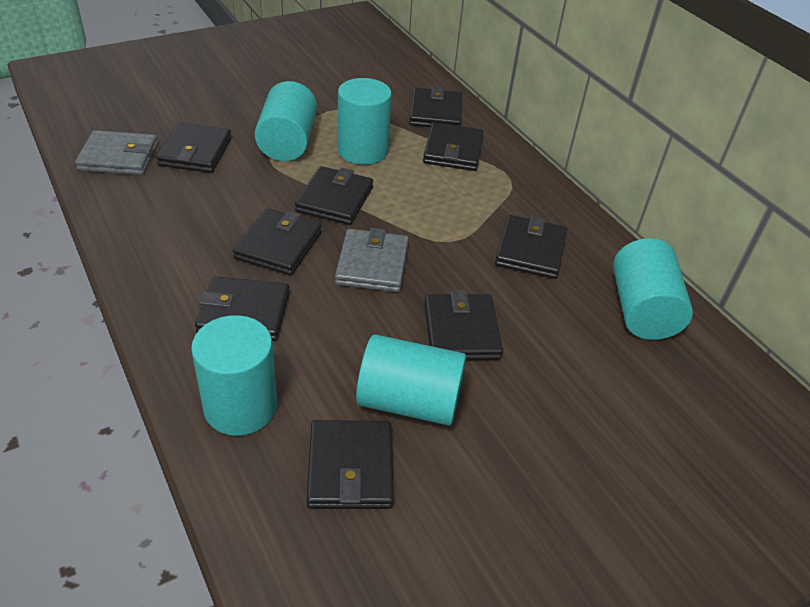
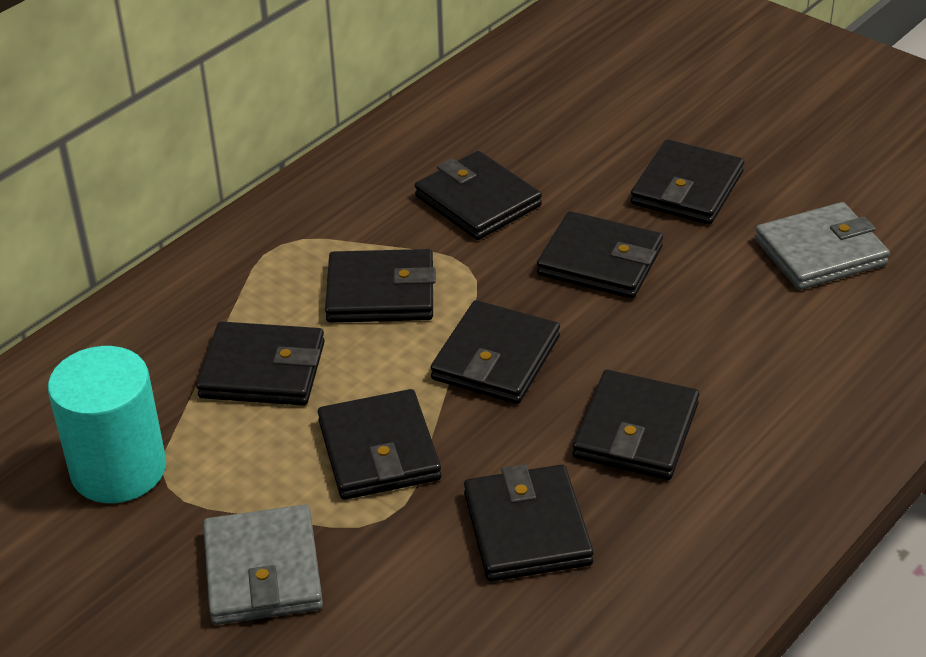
turquoise cylinder: [191,315,277,436] [255,81,317,161] [338,78,392,165] [356,334,466,426] [613,238,693,340] = 5 -> [48,346,166,503] = 1

